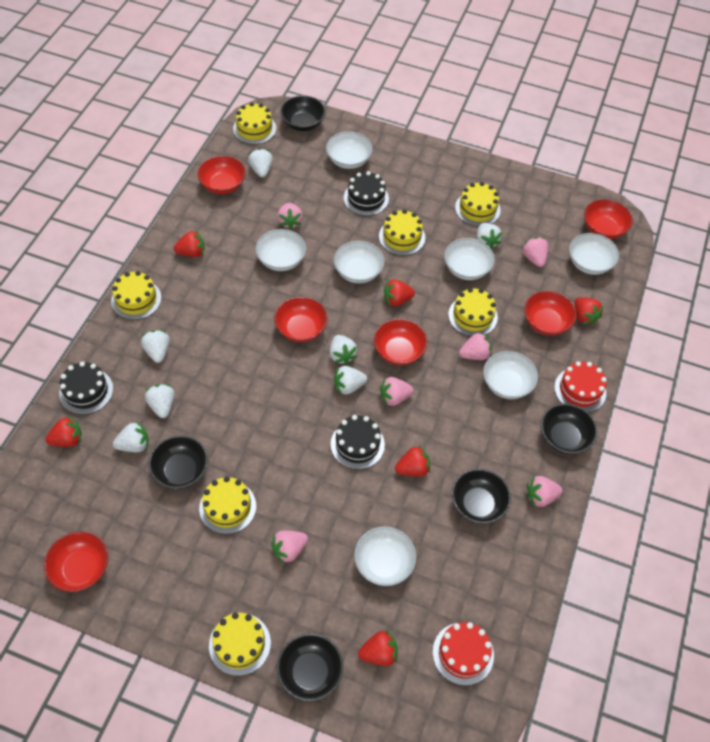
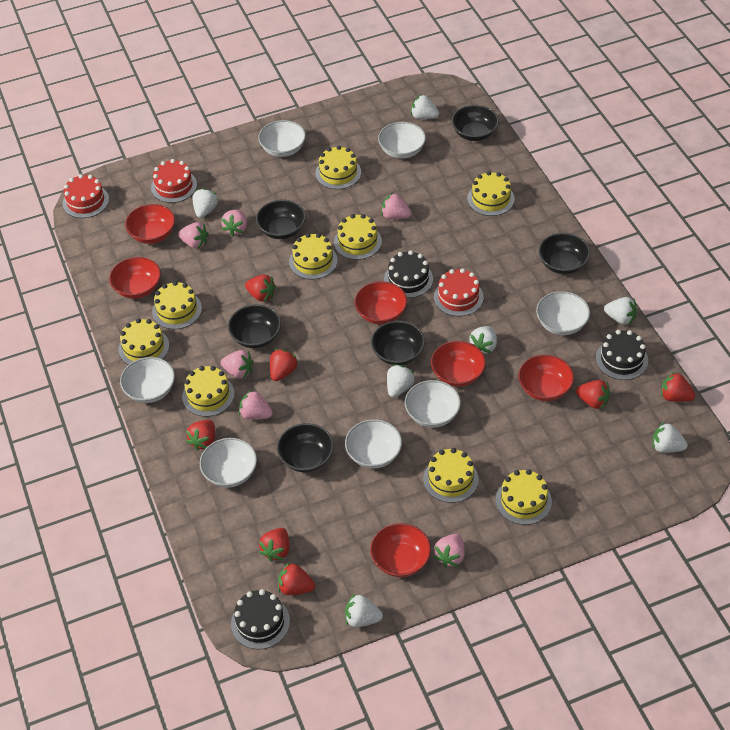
black bowl: [148,435,208,489] [277,633,343,702] [280,95,326,131] [452,469,511,524] [541,403,598,454] = 5 -> [228,304,281,348] [256,200,306,239] [277,423,334,472] [371,321,425,365] [451,105,499,141] [539,233,590,274] = 6
red cake: [433,622,494,686] [554,361,607,412] = 2 -> [63,174,109,218] [151,159,197,203] [434,268,484,316] = 3
red strawberry: [45,416,82,447] [174,231,205,257] [358,630,398,666] [384,279,415,306] [395,445,430,477] [574,297,604,325] = 6 -> [186,420,215,451] [245,275,276,302] [259,528,289,562] [270,349,298,381] [278,562,315,595] [576,380,610,409] [661,372,695,402] = 7
yellow cake: [111,271,162,320] [199,476,256,534] [209,613,271,676] [233,102,276,144] [379,209,425,256] [448,288,498,336] [455,182,501,226] = 7 -> [118,319,169,365] [152,281,202,329] [182,366,235,417] [289,233,338,280] [315,146,361,189] [334,214,382,260] [423,448,479,503] [467,171,515,216] [496,469,552,525] = 9

